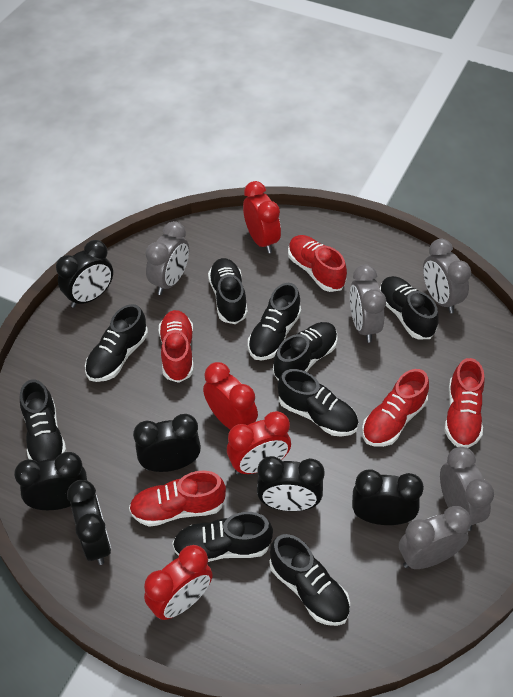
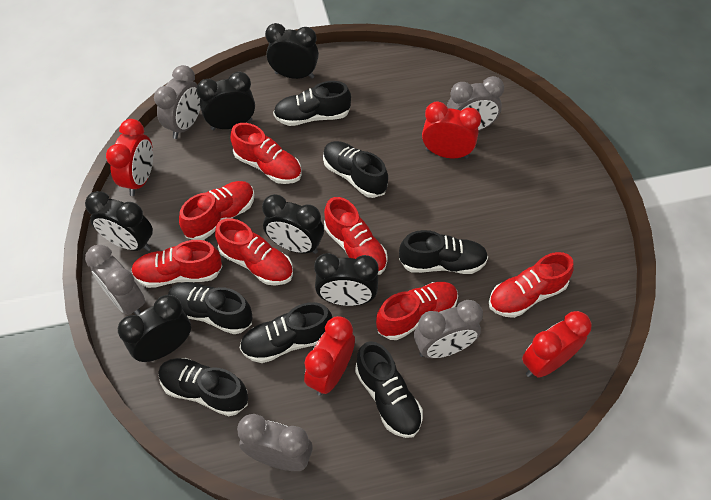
black shoe: [20,379,67,462] [85,304,148,382] [172,512,273,562] [208,258,248,324] [248,283,301,360] [270,534,350,626] [273,322,338,381] [278,369,359,437] [380,276,439,339] = 9 -> [158,358,248,416] [168,282,252,334] [240,302,332,363] [273,81,351,126] [323,141,388,198] [355,341,423,438] [399,230,488,274] = 7
red shoe: [129,471,226,527] [159,310,193,383] [288,235,347,292] [362,369,429,447] [444,358,485,448] = 5 -> [131,240,222,288] [179,181,255,240] [215,218,293,286] [231,123,302,184] [324,197,388,275] [376,282,458,340] [489,252,574,318] = 7

